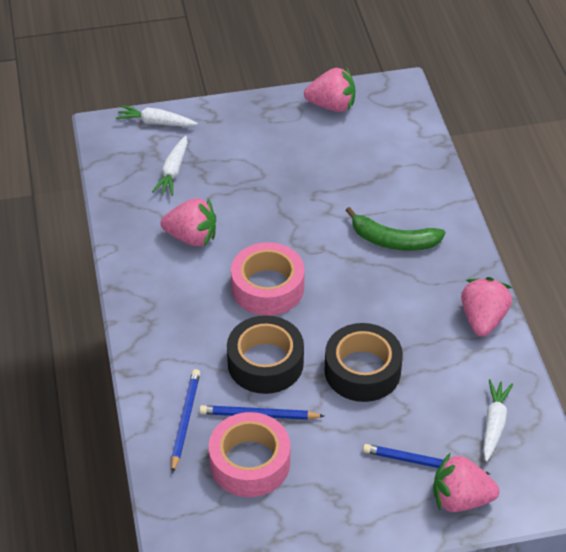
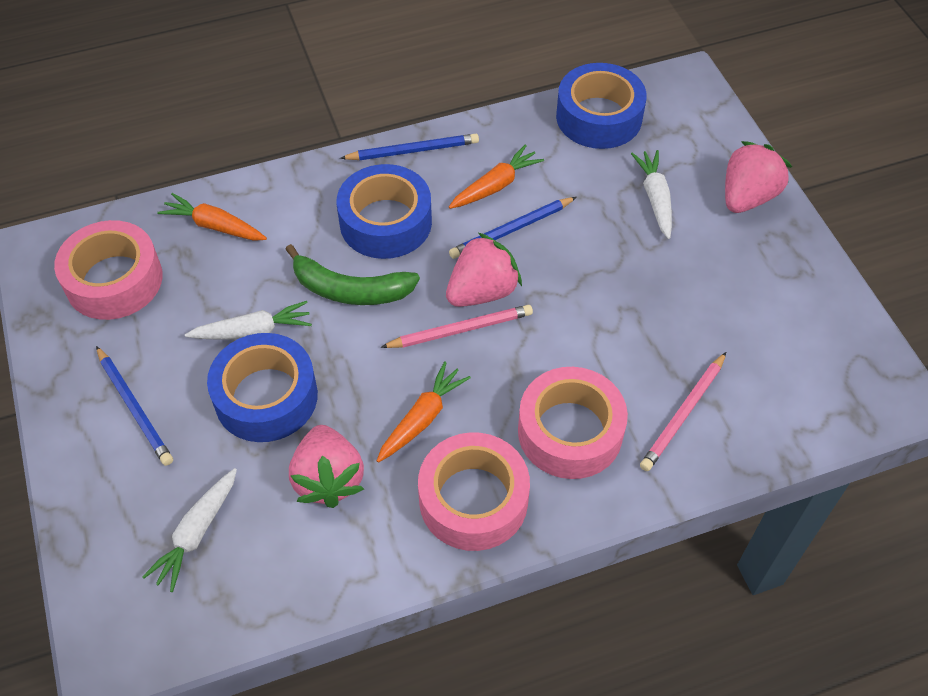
black tape: [227,315,304,394] [324,323,403,402] = 2 -> none = 0
blue tape: none = 0 -> [207,333,318,442] [337,164,432,259] [556,63,647,149] = 3
orange carrot: none = 0 -> [157,193,267,241] [377,361,471,463] [449,144,544,209] = 3
pink pencil: none = 0 -> [380,305,533,348] [640,352,726,471] = 2
pink strawberry: [161,198,216,246] [304,68,355,112] [433,453,500,512] [461,277,512,336] = 4 -> [289,425,364,508] [446,233,522,307] [725,141,792,213] = 3
pink tape: [209,412,290,497] [231,242,305,316] = 2 -> [54,220,163,320] [418,432,530,551] [518,367,628,479] = 3

